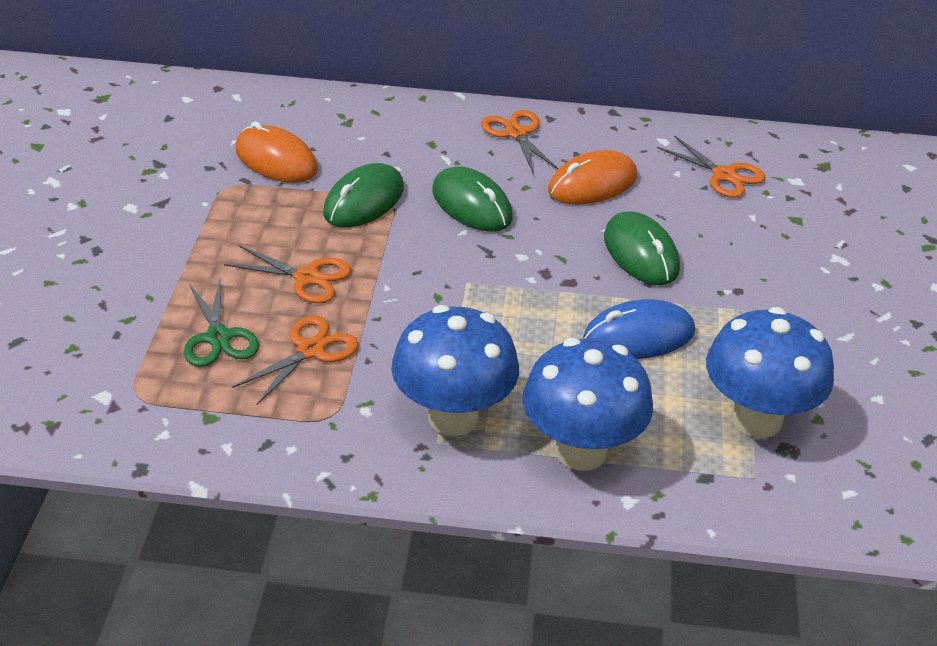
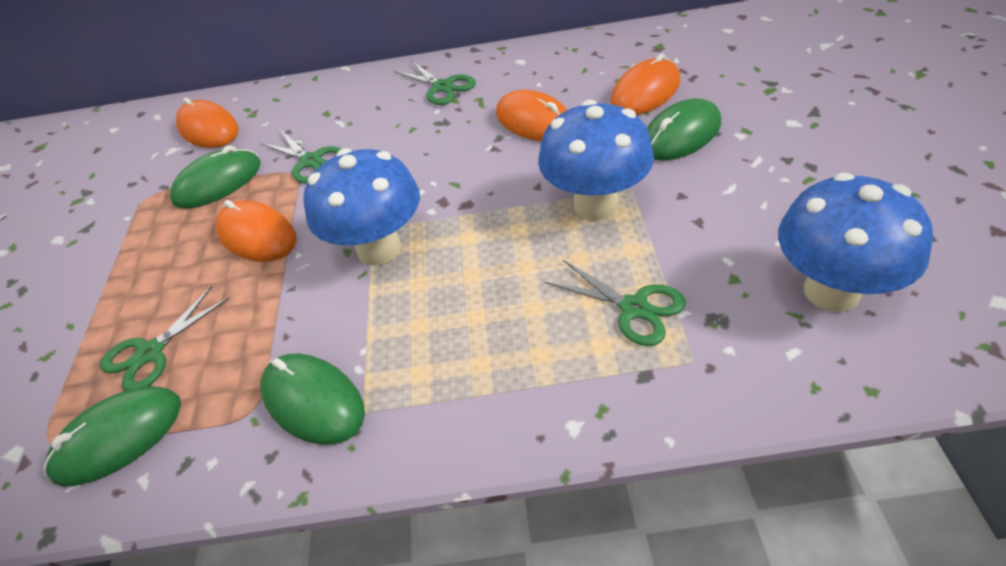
blue mouse: [583,299,695,359] = 1 -> none = 0
green mouse: [323,163,404,227] [432,167,513,231] [604,212,680,285] = 3 -> [43,387,181,487] [170,145,261,209] [260,353,365,445] [647,98,721,161] = 4
green scissors: [184,279,259,367] = 1 -> [100,286,230,391] [260,130,342,184] [394,60,476,105] [545,260,686,346] = 4
orange mouse: [235,122,318,183] [548,150,637,204] = 2 -> [176,98,239,148] [215,200,297,262] [496,90,568,141] [611,54,681,115] = 4
orange scissors: [224,245,351,303] [232,316,358,405] [481,110,558,172] [657,135,765,198] = 4 -> none = 0

